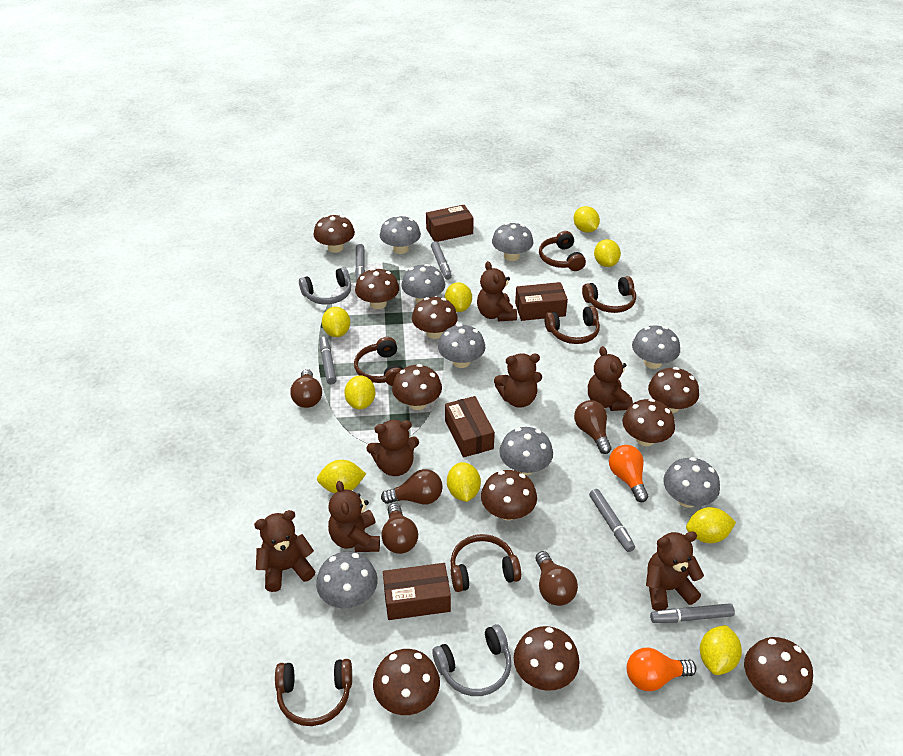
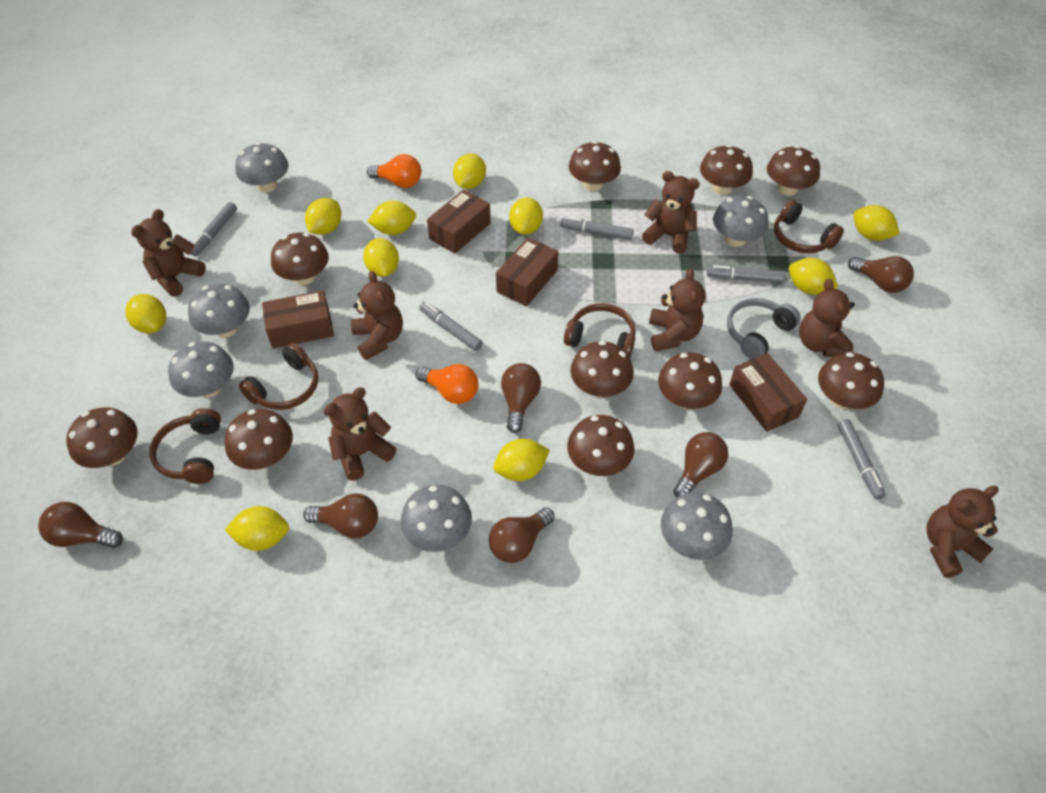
brown headphones: [275,659,352,726] [354,337,403,386] [451,534,521,592] [539,231,586,271] [544,306,600,344] [582,276,636,313] = 6 -> [149,408,221,484] [239,343,318,410] [564,303,636,357] [774,200,844,253] = 4
brown light bulb: [290,369,322,408] [381,469,443,505] [381,503,418,554] [536,551,578,606] [574,400,612,454] = 5 -> [38,502,123,548] [303,493,378,538] [489,507,555,563] [501,363,541,433] [673,432,728,498] [848,256,914,293] = 6
grey headphones: [299,267,351,304] [432,624,511,696] = 2 -> [727,298,801,359] = 1
grey mushroom: [316,552,378,609] [380,215,421,254] [401,264,445,303] [438,324,485,368] [492,222,533,261] [499,427,553,475] [632,326,680,369] [663,457,720,508] = 8 -> [168,342,234,398] [188,284,250,338] [235,142,289,192] [401,485,472,552] [661,492,733,560] [713,196,768,247] = 6
yellow lemon: [317,460,366,493] [322,307,350,337] [344,375,376,410] [445,282,472,312] [447,462,481,502] [573,206,600,233] [594,239,621,267] [686,507,736,543] [700,625,742,675] = 9 -> [125,294,166,333] [225,506,289,551] [305,198,341,235] [363,238,399,277] [367,201,416,235] [453,154,486,189] [493,439,550,481] [509,198,543,235] [789,258,838,295] [853,205,900,241] = 10

